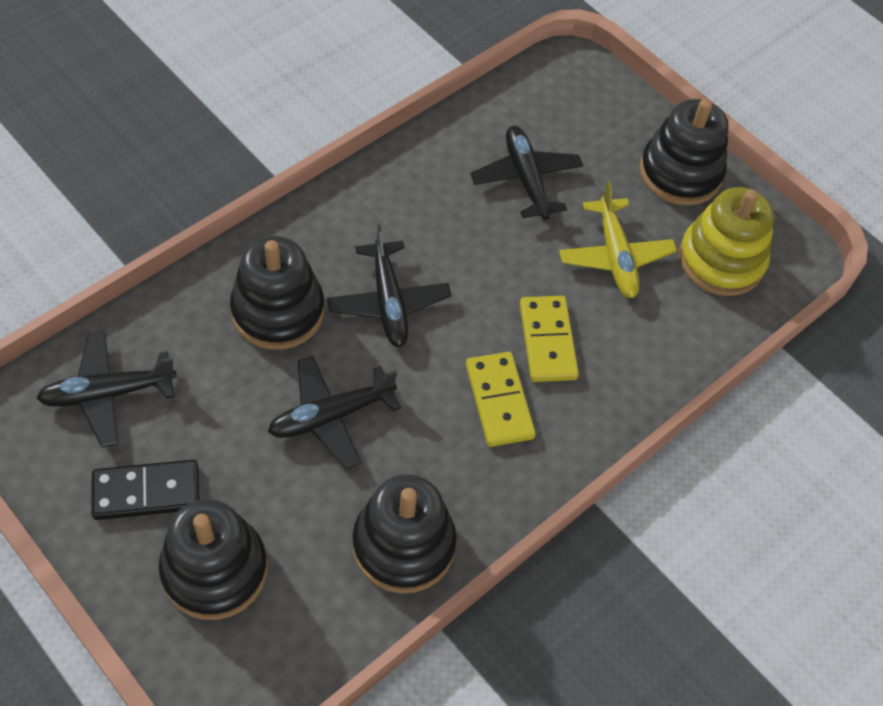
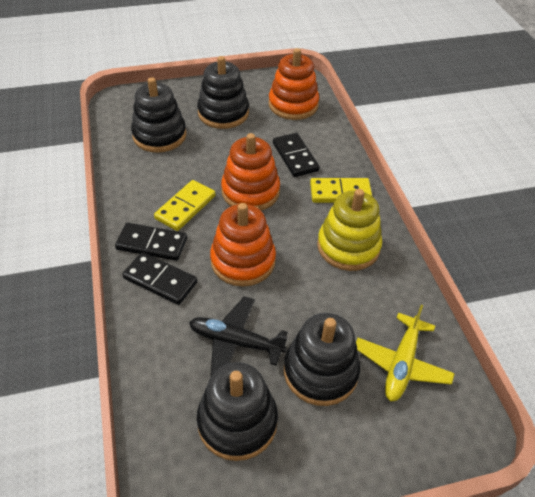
black domino: [91,460,200,520] = 1 -> [115,223,187,261] [122,252,197,305] [273,133,320,177] = 3
black plane: [36,331,177,447] [268,356,401,469] [327,224,451,347] [470,126,583,220] = 4 -> [189,296,288,376] = 1
orange stacking toy: none = 0 -> [210,203,276,287] [221,133,280,211] [269,48,319,120] = 3

